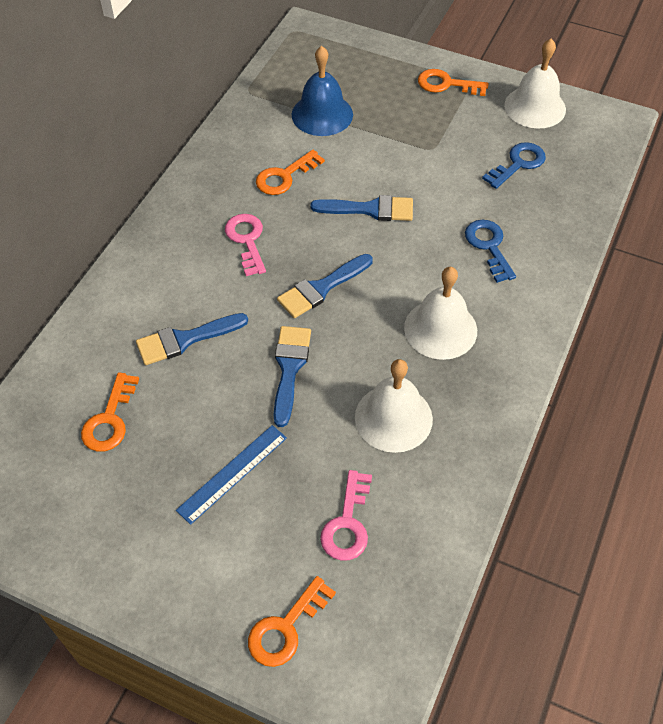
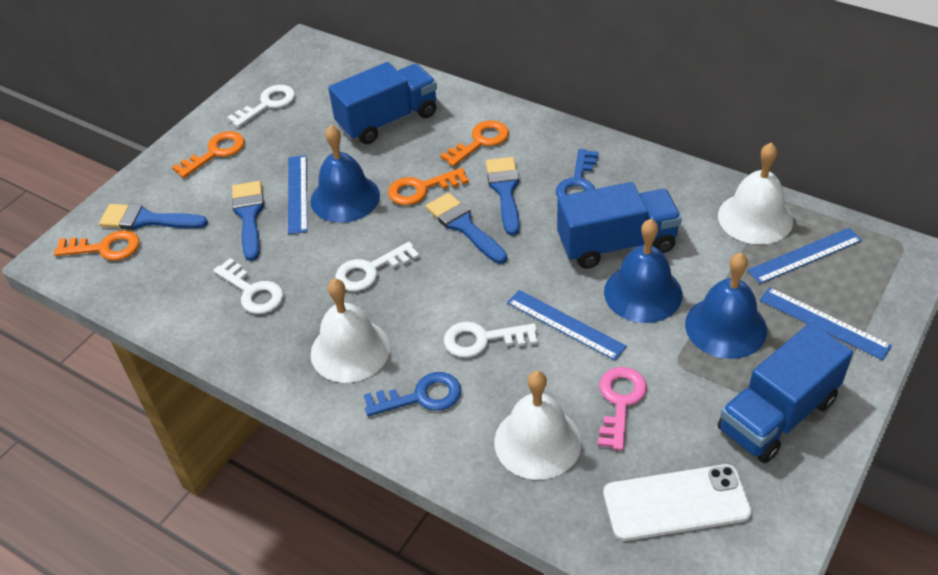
blue bell: [292,46,353,136] = 1 -> [310,125,380,223] [604,219,682,323] [685,253,767,359] = 3
blue ruler: [176,425,287,525] = 1 -> [288,155,308,234] [507,290,627,360] [747,228,862,284] [759,287,892,360] = 4
blue truck: none = 0 -> [328,62,437,144] [557,182,682,269] [718,323,853,463] = 3
pink key: [225,214,266,276] [320,470,372,561] = 2 -> [598,367,647,450] = 1
white key: none = 0 -> [213,258,283,314] [227,85,295,127] [335,242,420,291] [444,322,538,358] = 4
white phone: none = 0 -> [603,464,752,541] = 1

